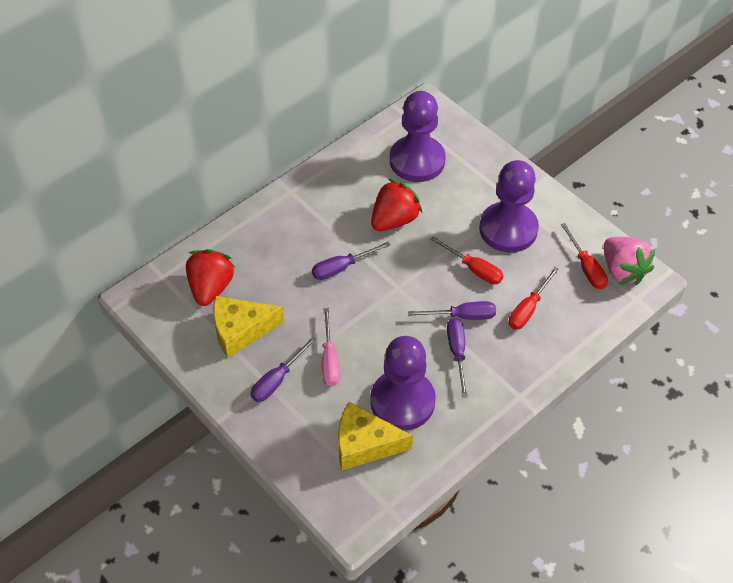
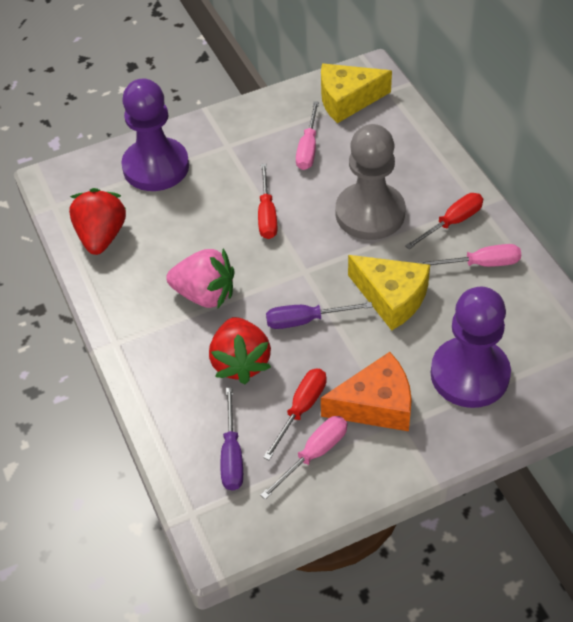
grey pawn: none = 0 -> [336,124,406,240] = 1
orange cheese: none = 0 -> [321,352,412,431] = 1
pink screwdriver: [322,308,339,387] = 1 -> [260,416,347,500] [296,101,319,170] [417,244,521,267] = 3
purple pawn: [370,336,436,430] [390,91,446,182] [479,160,539,252] = 3 -> [121,79,189,191] [431,287,511,408] = 2
purple screwdriver: [251,336,317,402] [312,242,390,280] [408,301,496,320] [447,318,468,398] = 4 -> [221,387,243,491] [266,302,373,329] = 2

